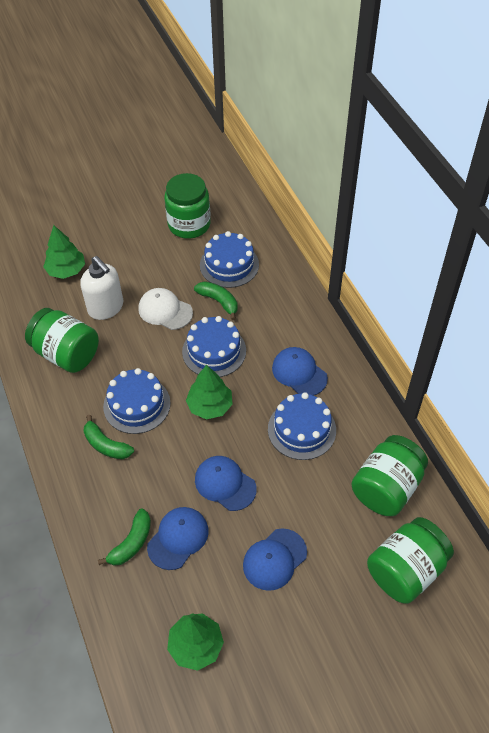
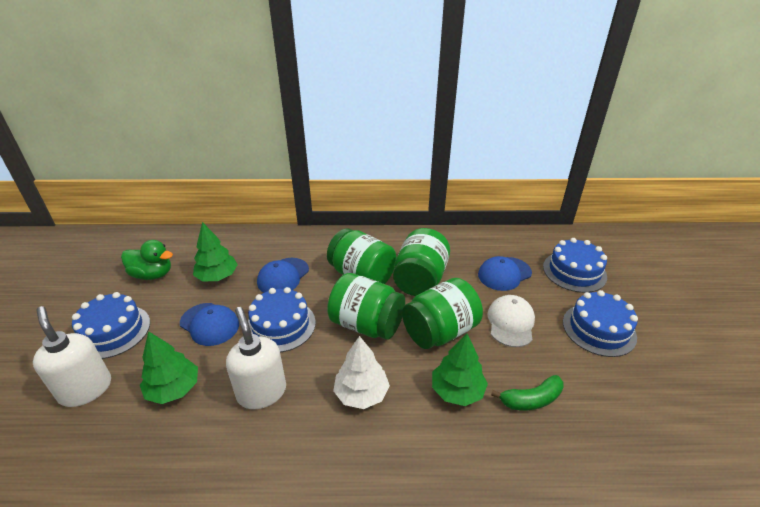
blue cap: [147,507,209,570] [195,456,257,511] [243,528,307,591] [272,347,328,396] = 4 -> [180,303,239,346] [257,258,309,293] [478,256,532,291] = 3
green banana: [84,415,134,459] [98,508,151,566] [194,281,238,320] = 3 -> [491,375,564,410] = 1
green duck: none = 0 -> [121,240,173,280] = 1
white soap dispenser: [80,256,123,320] = 1 -> [33,306,111,407] [226,307,286,409] = 2
white tree: none = 0 -> [333,336,390,409] = 1

